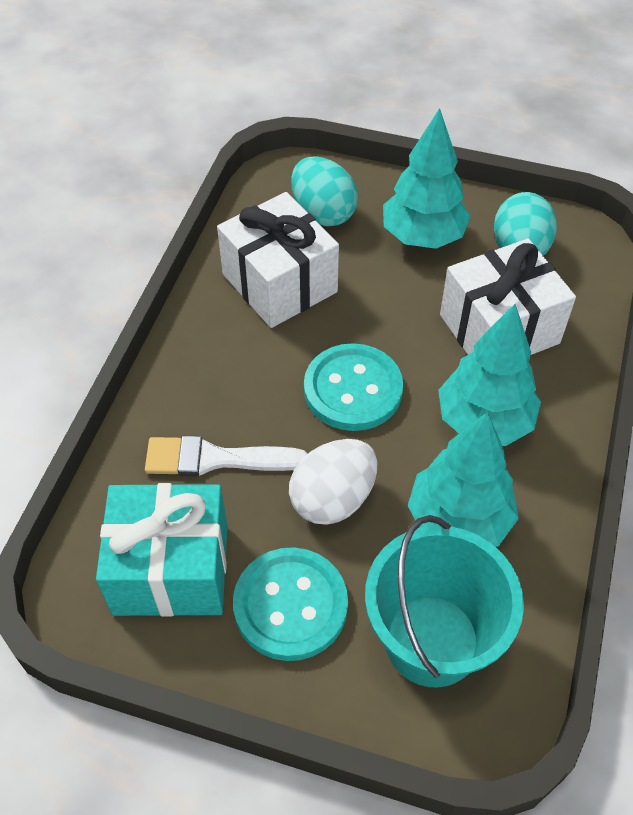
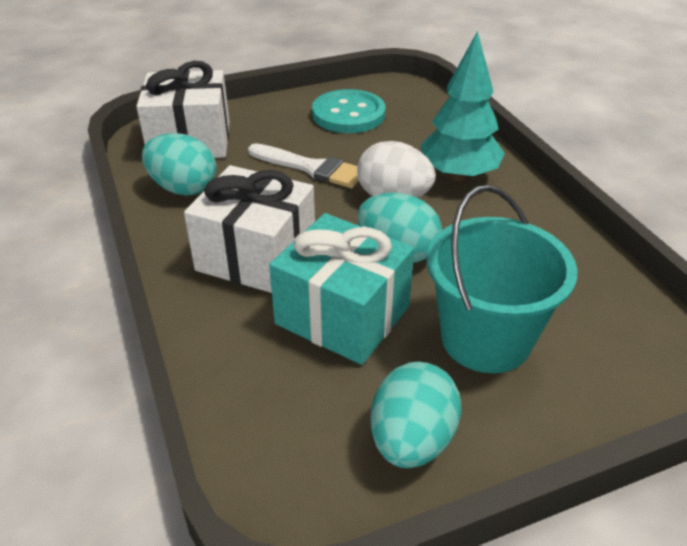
turquoise button: [233,547,348,661] [304,343,403,431] = 2 -> [312,89,386,133] = 1
turquoise egg: [291,156,358,227] [494,192,557,256] = 2 -> [142,133,217,196] [358,193,442,263] [370,362,461,468] = 3
turquoise tree: [383,108,471,249] [408,412,519,547] [438,304,541,446] = 3 -> [421,31,505,181] = 1

